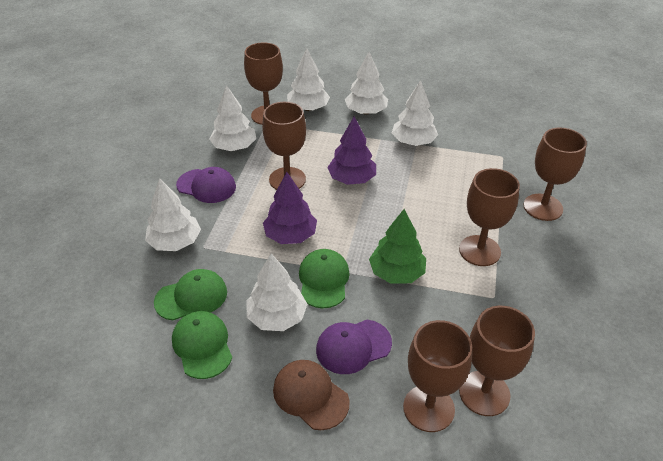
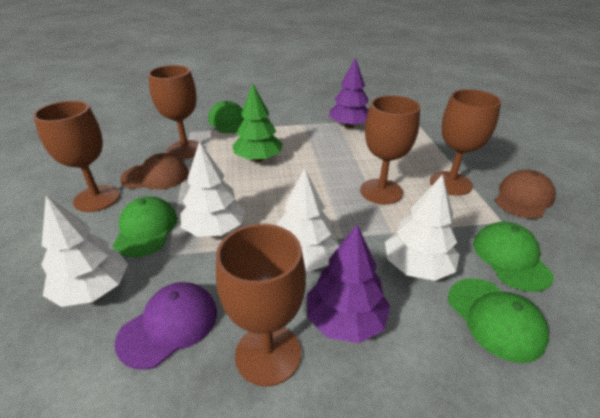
brown cap: [273,360,350,430] = 1 -> [120,153,189,190] [495,170,556,219] = 2
brown goblet: [244,42,283,125] [262,102,306,190] [403,320,472,432] [459,168,520,266] [459,306,535,416] [523,127,587,221] = 6 -> [33,101,120,212] [148,65,204,159] [216,224,306,386] [360,95,420,205] [430,89,501,196] = 5
green cap: [154,269,227,320] [172,311,232,379] [299,249,349,308] = 3 -> [112,196,177,257] [208,101,244,133] [448,279,549,363] [473,222,554,292] = 4
purple cap: [176,167,236,203] [316,320,392,374] = 2 -> [115,282,217,370] = 1
white tree: [145,178,201,251] [209,85,256,151] [247,254,307,331] [287,48,330,111] [345,52,388,115] [392,80,438,146] = 6 -> [41,195,128,307] [180,141,246,237] [276,168,340,272] [385,174,459,281] = 4

